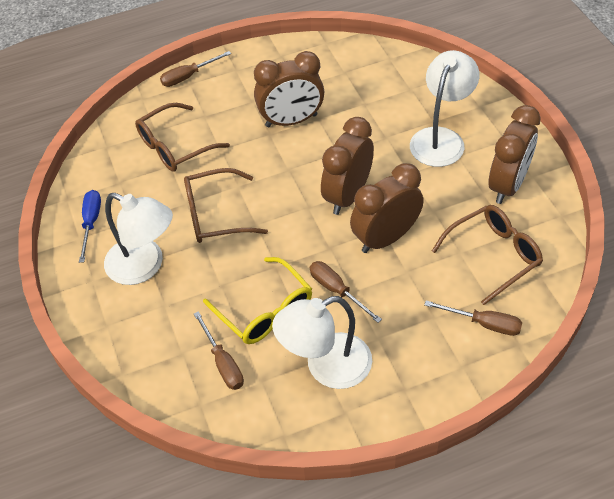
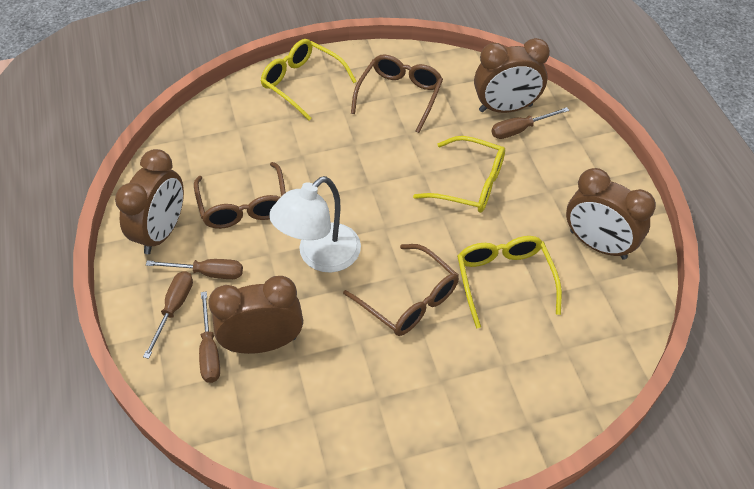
blue screwdriver: [79,190,101,263] = 1 -> none = 0
white lamp: [104,193,173,285] [272,296,372,389] [410,50,479,167] = 3 -> [269,176,361,273] = 1
yellow glasses: [203,257,312,344] = 1 -> [261,39,357,121] [413,136,505,213] [457,236,562,328] = 3

